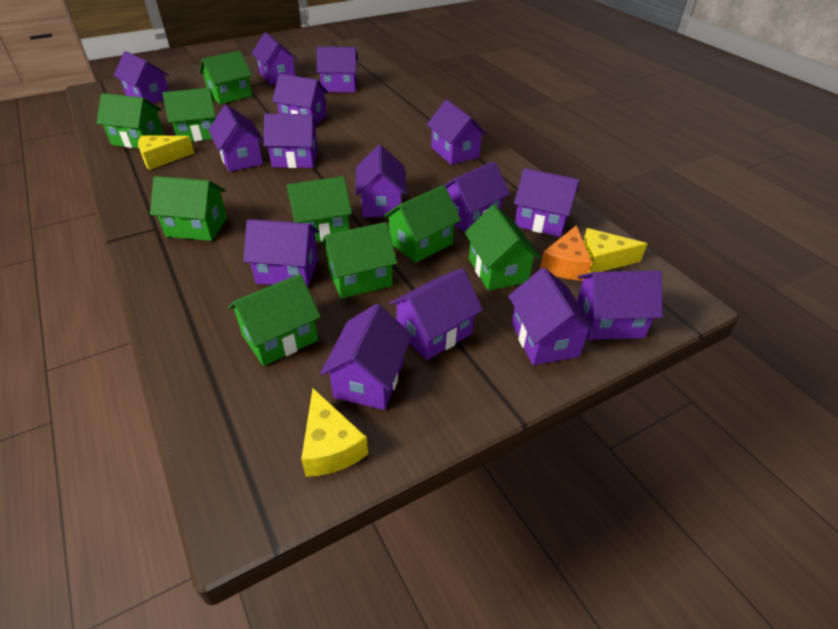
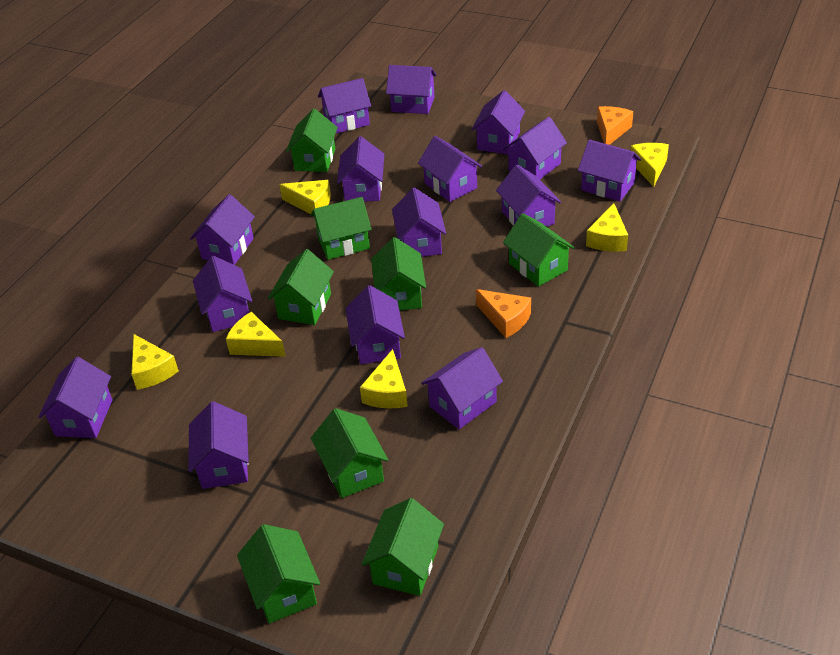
green house: [97,93,164,148] [150,176,227,241] [163,88,216,142] [200,51,252,104] [228,274,321,366] [287,176,352,242] [321,222,397,299] [383,185,461,263] [464,205,541,291] = 9 -> [237,524,320,623] [268,249,334,325] [286,109,338,172] [311,197,372,260] [311,408,388,498] [361,498,444,596] [371,237,426,311] [503,213,575,287] = 8
orange cheese: [540,225,592,281] = 1 -> [476,289,531,338] [597,106,633,145] = 2
yellow cheese: [138,135,194,170] [301,388,368,477] [583,228,647,273] = 3 -> [131,334,179,390] [226,312,286,357] [279,180,331,214] [360,349,408,408] [586,203,628,252] [630,143,669,187] = 6

